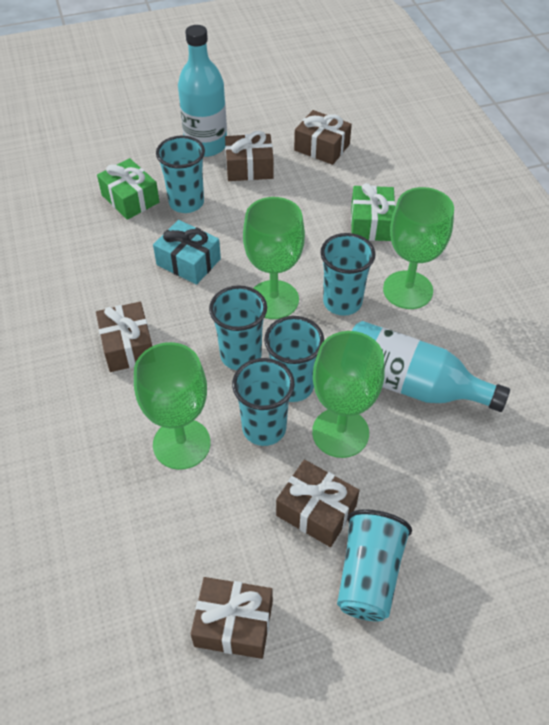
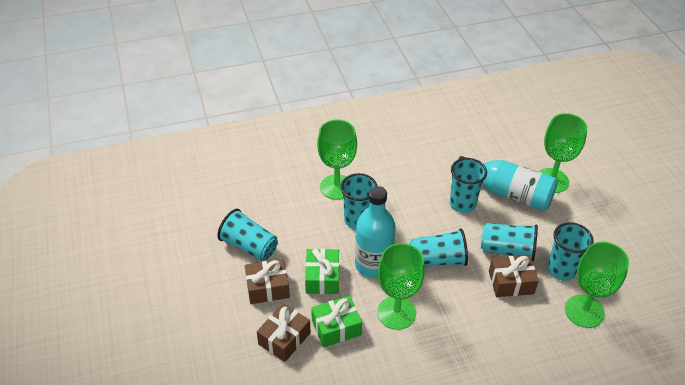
brown gift: [96,302,152,372] [191,577,273,659] [225,131,274,181] [276,460,360,547] [294,110,352,165] = 5 -> [245,259,290,304] [257,303,311,362] [489,255,539,297] = 3
turquoise gift: [153,220,221,285] = 1 -> none = 0

